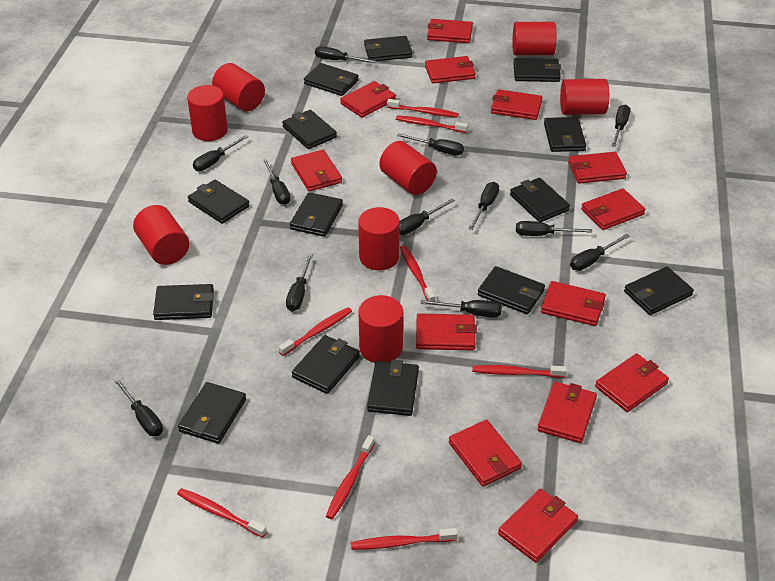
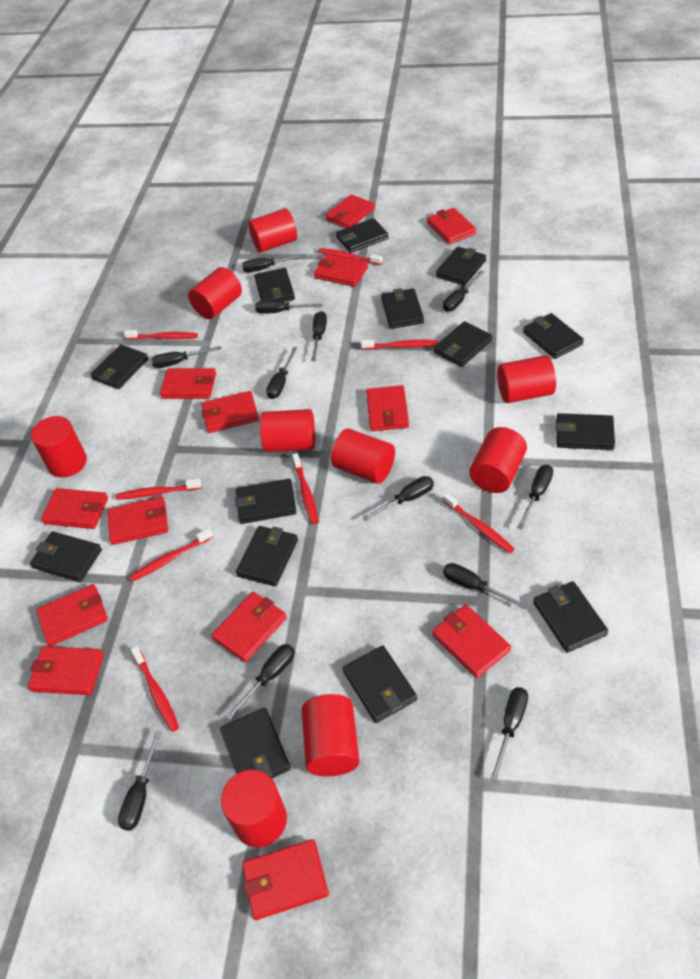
red cylinder: [133,205,189,265] [187,85,228,141] [212,63,265,111] [358,207,400,270] [359,295,403,363] [379,141,437,195] [512,22,557,55] [560,79,609,115] = 8 -> [31,416,87,478] [188,267,242,319] [221,770,287,847] [248,208,297,252] [260,409,315,452] [302,694,359,776] [331,428,395,484] [469,427,527,493] [497,355,556,403] = 9

